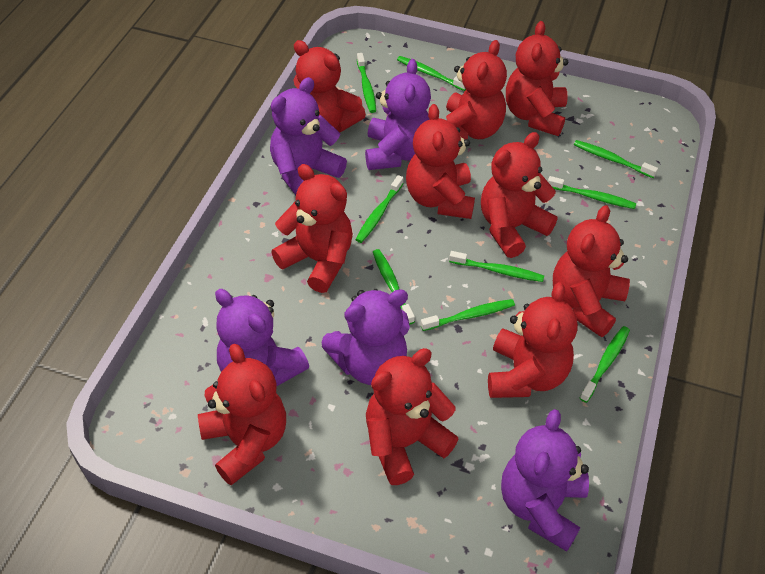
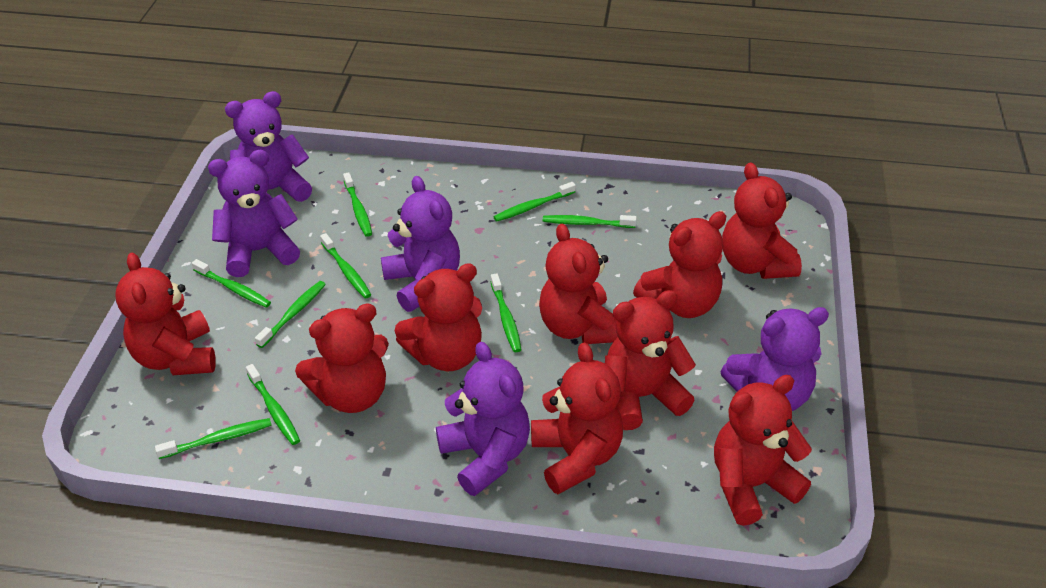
red teddy bear: [198,344,286,485] [271,164,353,293] [293,40,366,132] [366,348,458,485] [406,104,475,219] [446,40,507,140] [481,132,557,258] [488,282,578,398] [506,21,568,136] [553,205,630,337] = 10 -> [115,253,216,375] [295,303,389,413] [395,263,482,371] [531,342,623,494] [539,224,618,344] [605,290,696,430] [633,211,726,318] [714,375,812,526] [722,162,802,279] = 9

